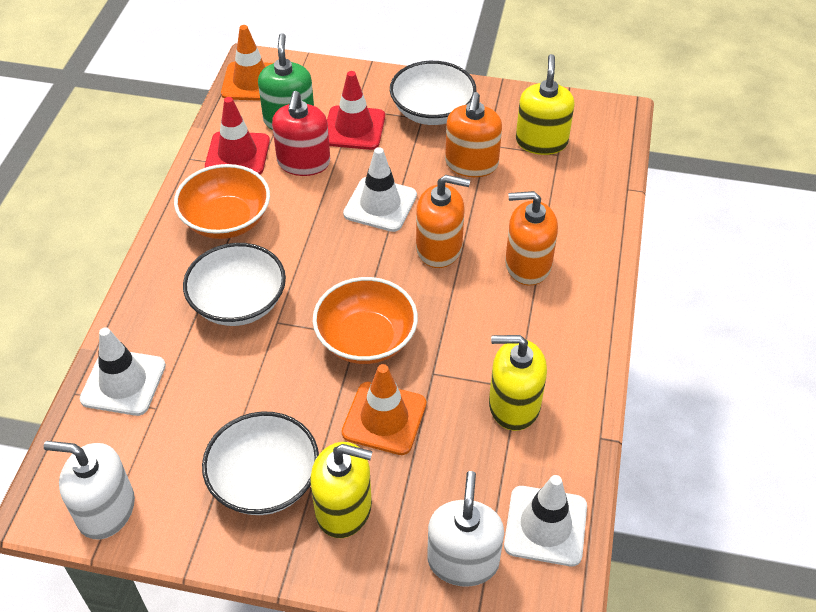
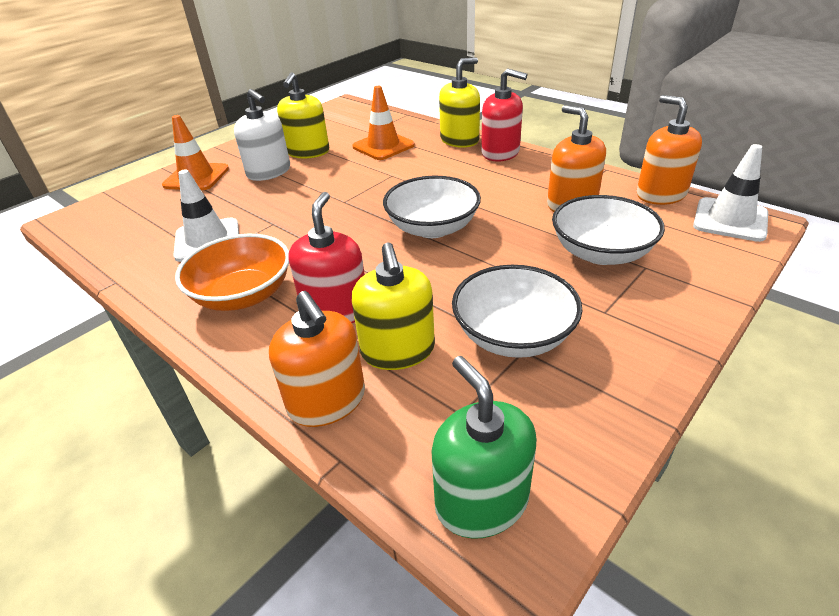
orange bowl: [174,164,270,239] [313,277,418,364] = 2 -> [175,234,289,311] = 1
red soap dispenser: [272,91,330,176] = 1 -> [288,192,365,323] [481,68,527,161] = 2
red traffic cone: [205,97,270,174] [327,71,385,150] = 2 -> none = 0
white soap dispenser: [44,441,135,540] [427,471,504,587] = 2 -> [234,89,290,181] = 1
white traffic cone: [80,327,166,416] [343,147,417,232] [504,475,587,566] = 3 -> [173,169,239,262] [693,144,768,242] = 2

